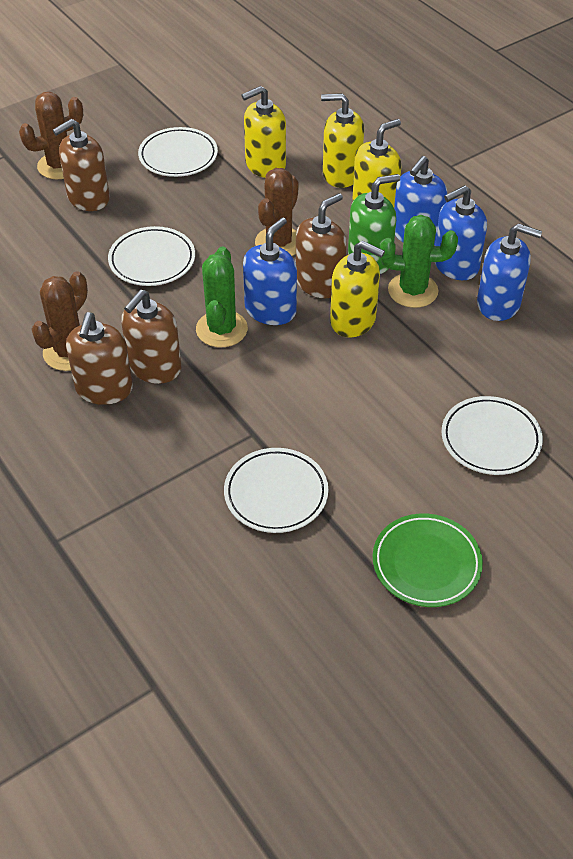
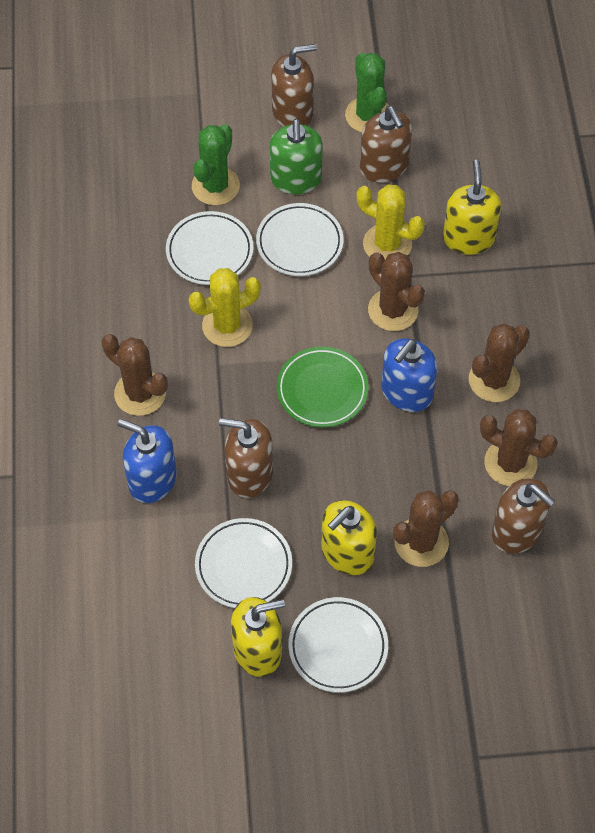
blue soap dispenser: [243,217,297,325] [394,156,447,245] [435,185,487,280] [477,224,542,321] = 4 -> [118,419,177,503] [381,338,437,412] = 2
brown cactus: [19,92,83,179] [31,271,88,371] [255,168,299,256] = 3 -> [102,334,168,416] [368,252,425,331] [393,490,459,567] [469,323,530,402] [480,409,558,486] = 5
yellow cactus: none = 0 -> [189,268,261,347] [357,184,425,259] = 2
yellow soap dispenser: [241,86,286,178] [321,93,364,188] [330,241,385,337] [353,119,401,207] = 4 -> [231,597,285,677] [321,500,377,575] [443,160,501,255] = 3

